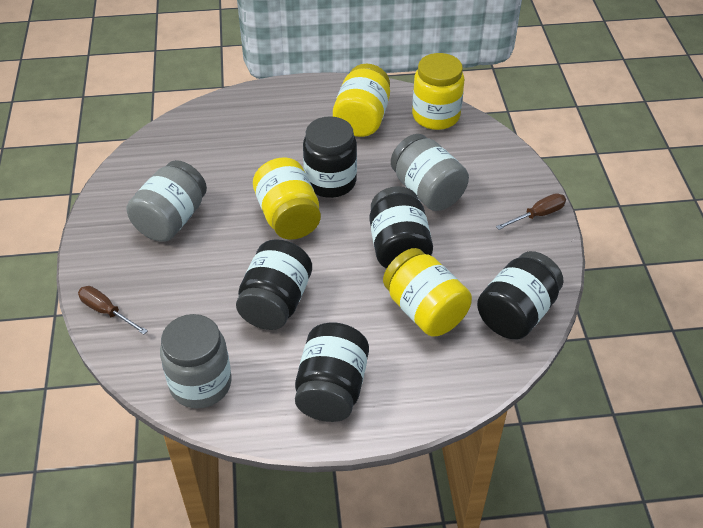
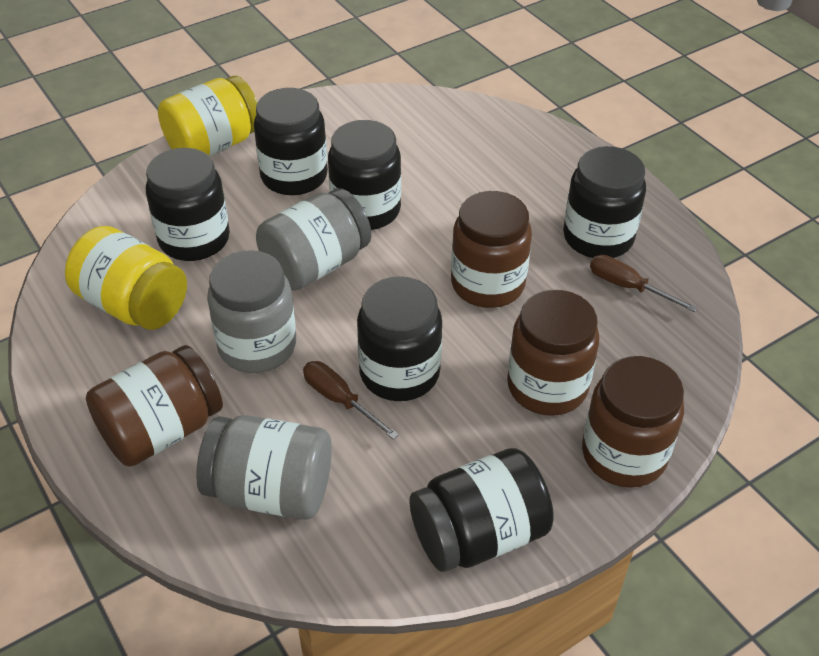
black jar: [236,239,312,330] [295,323,369,422] [303,116,357,198] [370,186,433,269] [477,251,564,339] = 5 -> [146,148,230,261] [254,88,328,195] [328,120,401,230] [357,276,442,401] [410,448,554,572] [563,146,646,258] = 6
brown jar: none = 0 -> [86,345,223,467] [451,191,532,308] [507,290,599,416] [582,356,684,488] = 4
yellow jar: [253,157,321,240] [333,64,390,137] [383,248,472,336] [412,53,464,130] = 4 -> [65,226,187,330] [158,76,258,156] = 2

